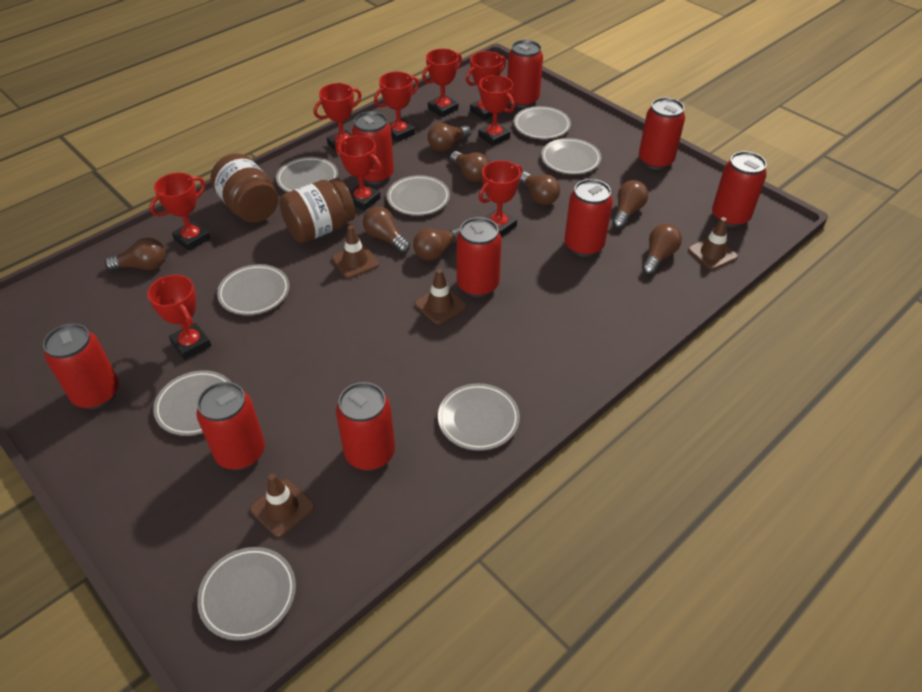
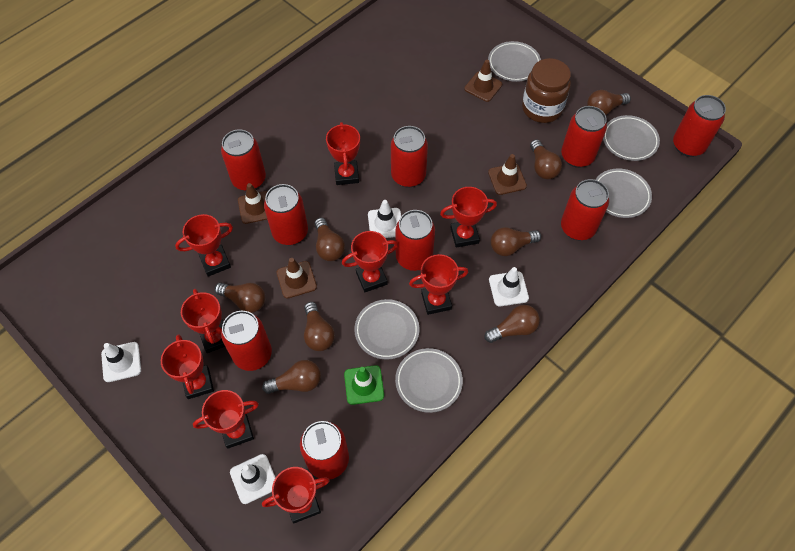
brown jar: [210,153,278,223] [279,178,355,243] = 2 -> [522,58,571,123] = 1
green traffic cone: none = 0 -> [344,365,384,405] = 1
grey plate: [153,370,231,436] [197,547,296,641] [217,264,290,315] [276,157,338,192] [387,175,450,216] [438,383,520,451] [514,106,571,139] [541,138,601,175] = 8 -> [354,299,419,359] [395,348,463,413] [488,41,541,82] [595,168,652,218] [603,115,660,161] = 5
white traffic cone: none = 0 -> [101,342,141,382] [230,454,276,504] [368,200,401,238] [489,267,529,306] = 4

